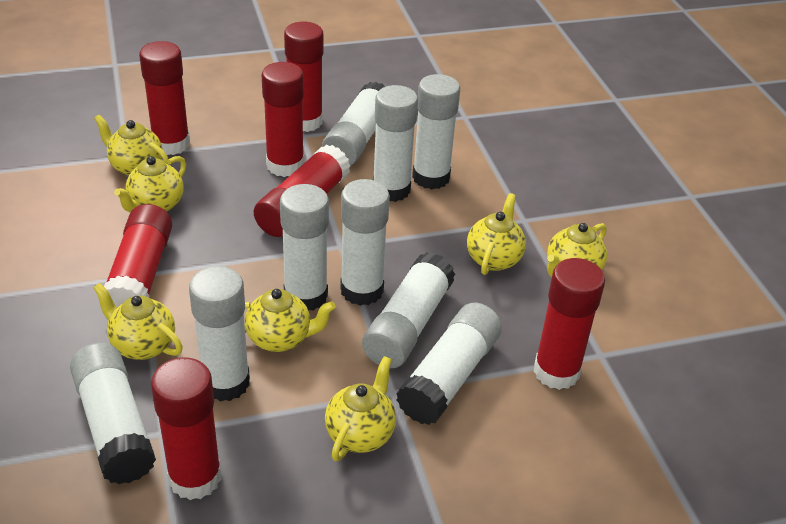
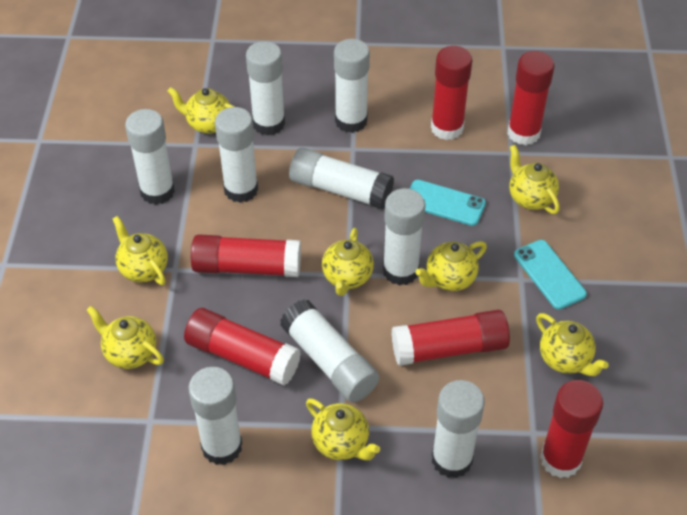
red glue stick: [104,204,172,308] [139,41,190,155] [151,357,222,500] [254,145,351,237] [262,62,304,177] [284,22,323,132] [534,258,605,390] = 7 -> [184,308,301,386] [191,234,301,277] [392,310,510,366] [431,46,472,140] [507,51,554,145] [540,380,603,478] = 6
turquoise phone: none = 0 -> [410,180,486,226] [514,240,587,310] = 2
yellow teapot: [93,283,183,360] [94,115,168,176] [114,156,186,213] [245,289,336,352] [325,356,396,462] [467,193,526,275] [547,223,607,277] = 7 -> [86,306,164,369] [113,216,168,285] [167,87,235,134] [306,399,380,460] [322,228,374,296] [416,241,487,291] [509,145,560,214] [536,313,609,376] = 8

